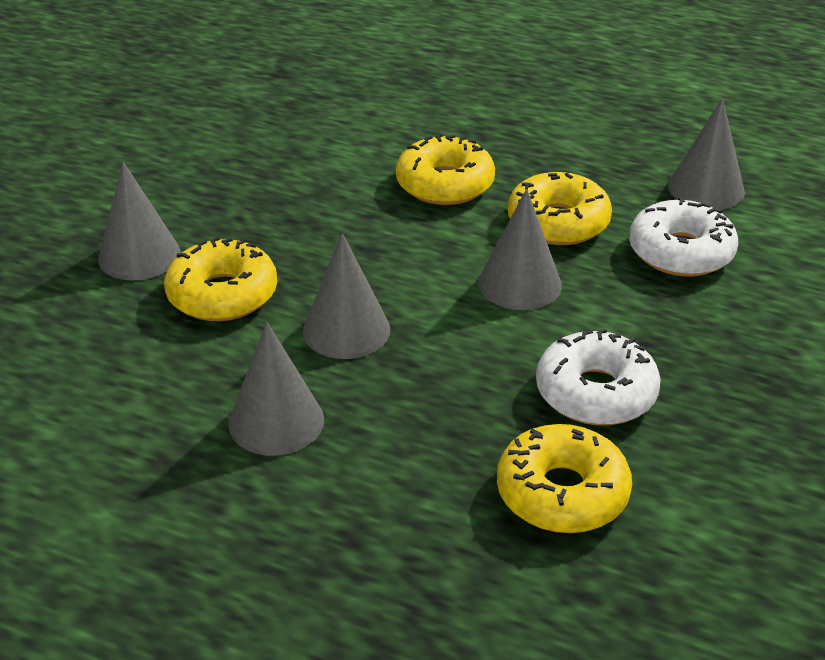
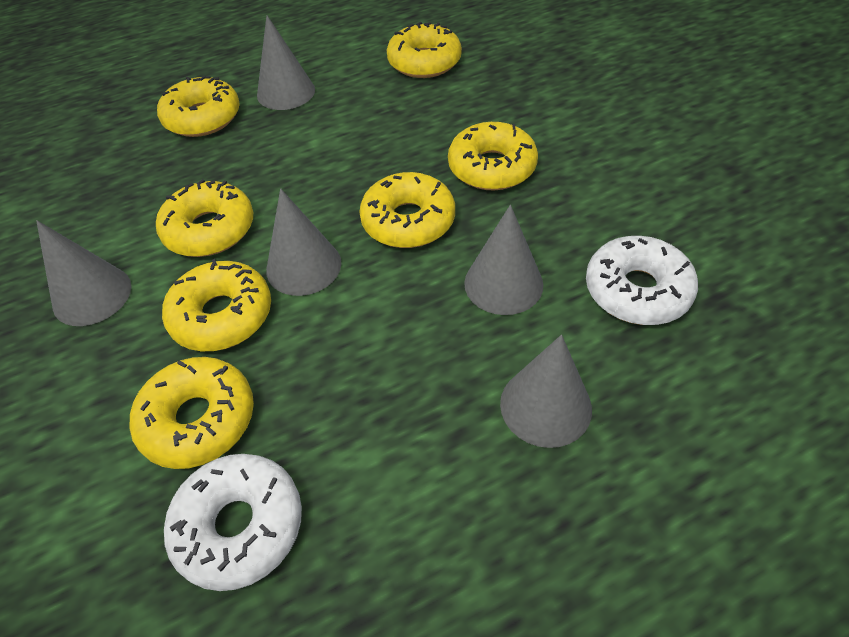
yellow donut: [164,237,277,321] [396,134,495,205] [497,424,632,533] [508,172,612,245] = 4 -> [130,357,254,469] [156,179,253,257] [157,76,240,137] [162,259,271,351] [359,172,455,248] [387,22,462,78] [448,122,538,190] = 7

